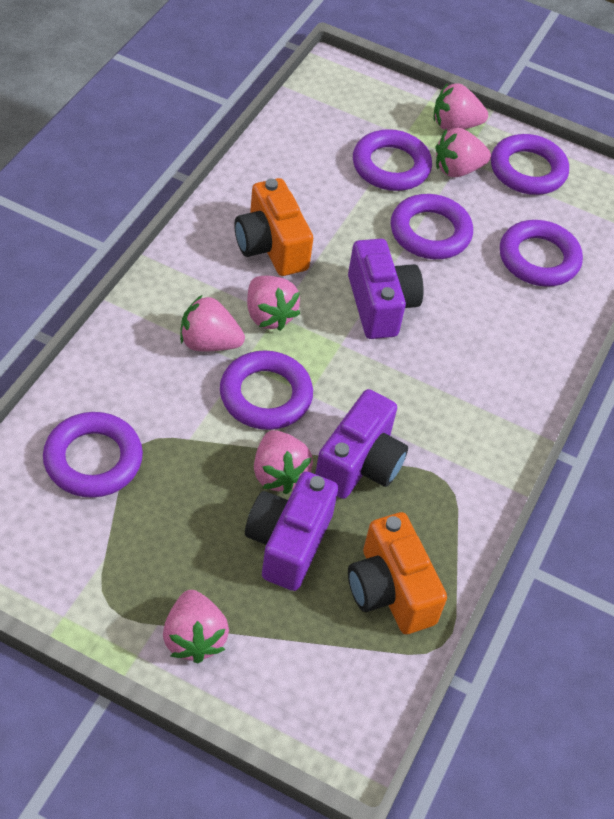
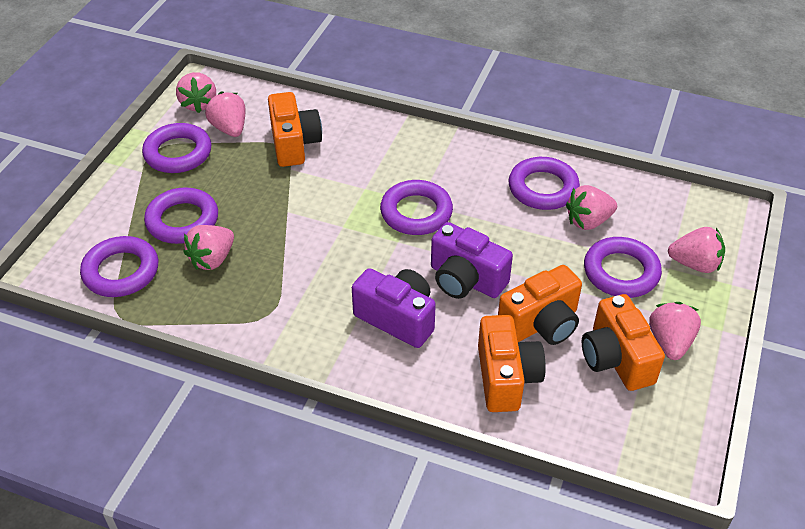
orange camera: [234,178,313,276] [348,512,447,634] = 2 -> [268,92,322,167] [478,315,546,412] [498,265,582,345] [582,294,665,391] = 4
purple camera: [245,472,338,591] [315,389,408,499] [348,239,424,339] = 3 -> [352,268,436,348] [431,222,513,299] = 2

